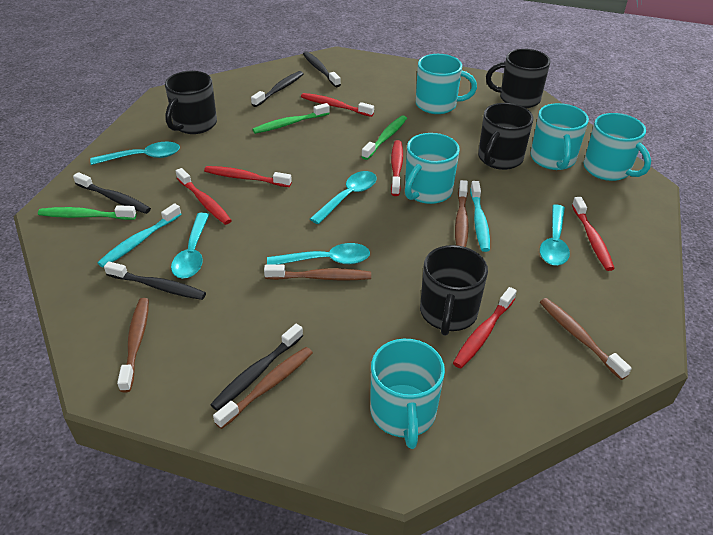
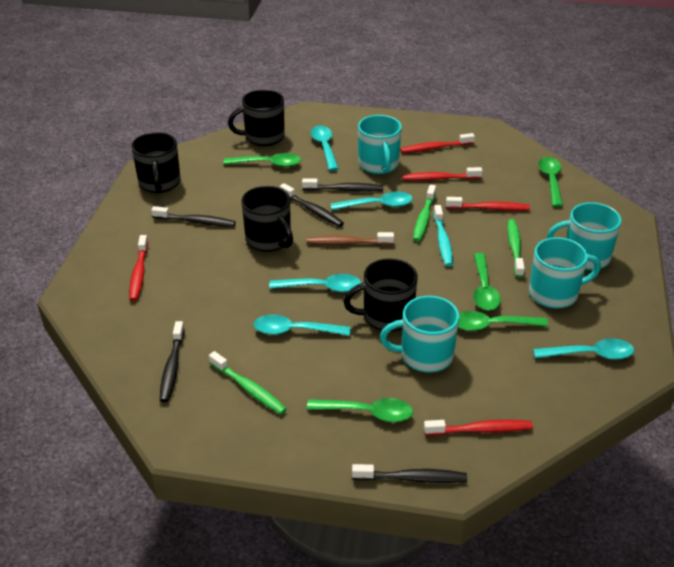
brown toothbrush: [117,298,149,393] [213,347,313,429] [264,264,371,280] [455,180,469,247] [540,298,632,380] = 5 -> [306,232,394,245] = 1
green spoon: none = 0 -> [223,153,301,167] [307,398,413,422] [458,311,548,331] [473,253,501,311] [538,157,563,207] = 5
red toothbrush: [176,168,232,225] [204,166,292,187] [301,93,374,117] [391,140,403,196] [453,287,517,369] [572,197,615,271] = 6 -> [129,235,148,301] [400,133,475,153] [402,167,482,181] [424,420,533,436] [446,197,530,211] = 5
turquoise mug: [370,339,445,449] [405,133,460,204] [416,54,477,114] [530,103,589,170] [584,113,651,181] = 5 -> [358,115,402,174] [380,296,459,373] [529,237,601,309] [547,202,621,270] = 4
turquoise toothbrush: [97,203,181,268] [470,181,490,252] = 2 -> [433,205,453,266] = 1

